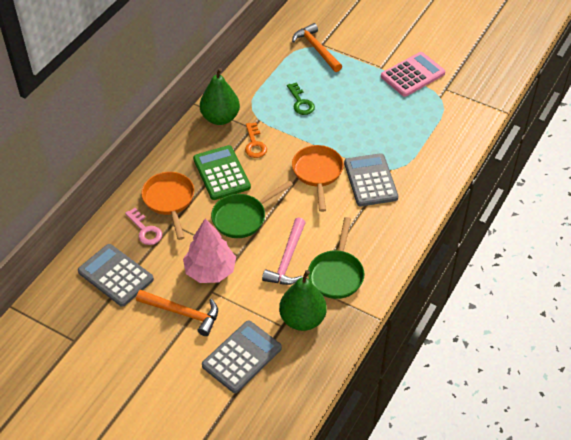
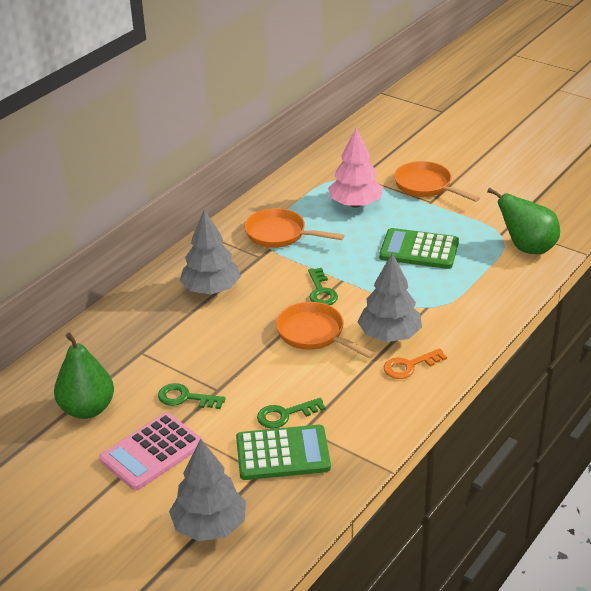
green calculator: [193,145,251,200] = 1 -> [236,425,331,480] [379,228,459,269] = 2
green key: [287,82,315,115] = 1 -> [158,383,226,409] [257,398,326,428] [308,268,338,305] = 3
green pan: [211,181,293,238] [308,217,364,299] = 2 -> none = 0
grey calculator: [78,244,154,307] [202,321,282,393] [344,153,398,206] = 3 -> none = 0
grey tree: none = 0 -> [169,439,246,541] [180,209,241,294] [357,253,422,342] = 3
orange hammer: [136,290,218,336] [292,23,342,72] = 2 -> none = 0
orange pan: [141,172,194,240] [292,145,344,212] = 2 -> [245,208,345,248] [276,302,375,359] [394,161,480,202] = 3
pink hammer: [262,217,306,285] = 1 -> none = 0
pink key: [125,208,162,245] = 1 -> none = 0

